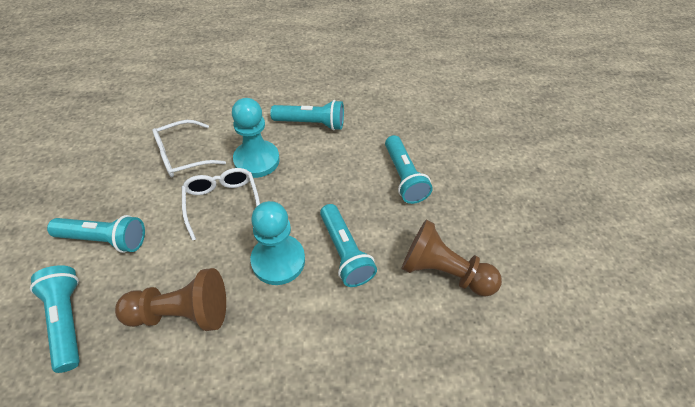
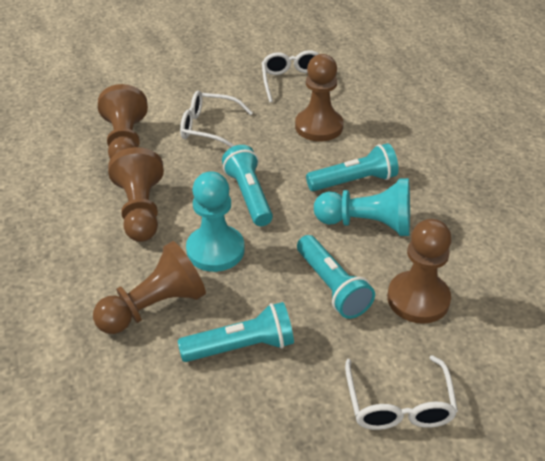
brown pawn: [115,268,226,331] [402,220,502,296] = 2 -> [93,241,206,334] [98,84,148,159] [108,147,164,242] [295,54,344,141] [387,219,452,324] = 5
turquoise flashlight: [30,265,80,373] [47,215,145,253] [270,100,344,130] [320,204,377,287] [385,135,433,204] = 5 -> [178,302,294,362] [222,145,273,226] [297,235,375,319] [306,143,399,191] = 4
white glasses: [152,120,226,177] [182,168,260,241] = 2 -> [180,91,253,147] [262,50,319,102] [345,355,458,430] = 3

